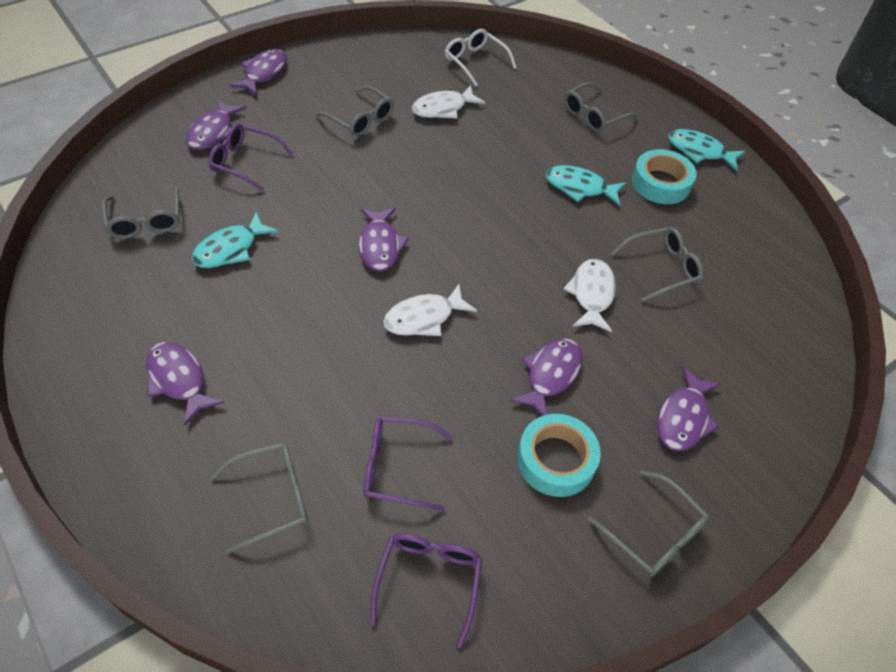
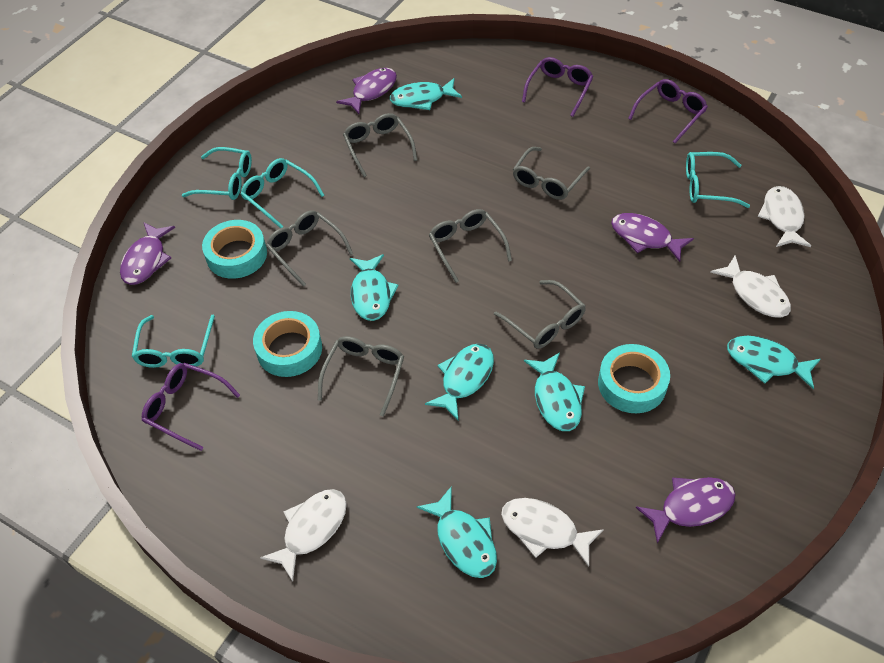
purple fish: [146,342,224,425] [186,99,246,150] [229,49,287,96] [359,208,409,272] [510,338,582,416] [657,366,721,451] = 6 -> [120,222,175,285] [336,68,397,114] [611,213,694,262] [636,477,735,543] = 4
turquoise fish: [191,212,279,268] [546,165,626,206] [669,129,746,171] = 3 -> [350,254,399,321] [390,78,462,110] [417,486,497,578] [425,344,494,420] [524,352,585,431] [727,336,821,389] = 6
turquoise glasses: none = 0 -> [132,315,215,368] [182,147,252,200] [241,158,324,228] [686,152,750,208] = 4
turquoise tape: [517,414,601,497] [632,149,697,204] = 2 -> [202,220,267,279] [253,311,322,377] [598,344,670,413] = 3
white fish: [383,284,477,336] [412,85,485,118] [564,259,616,332] = 3 -> [260,489,347,582] [501,498,604,567] [710,255,791,318] [758,186,811,247] = 4
white glasses: [445,29,517,87] = 1 -> none = 0

